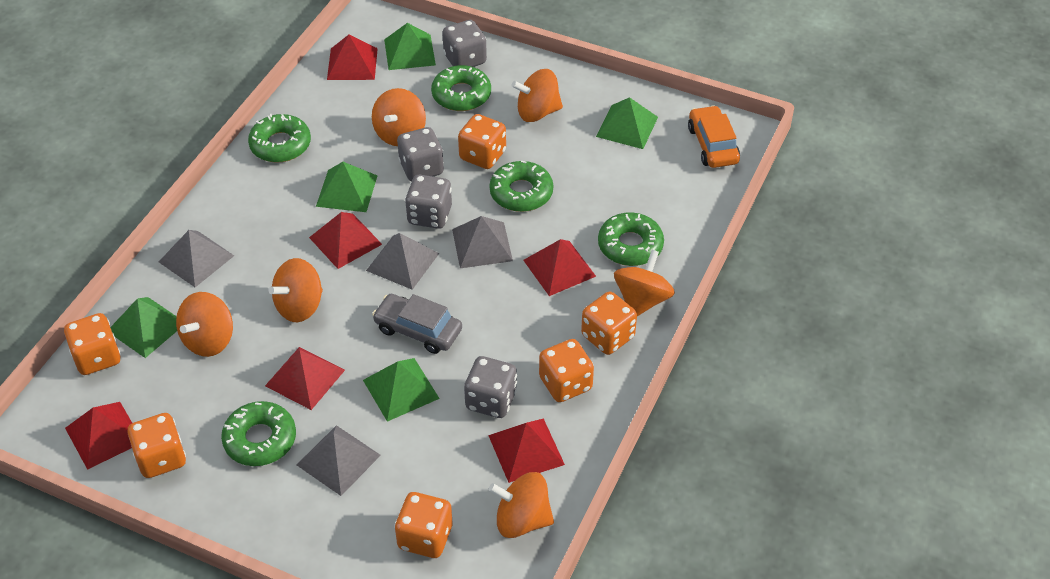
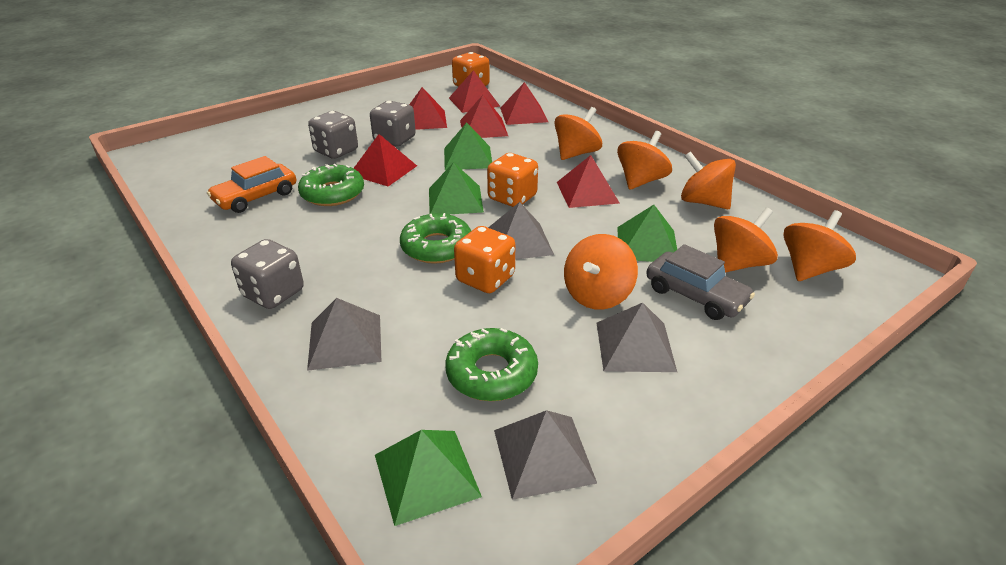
green donut: [221,401,296,466] [248,113,311,162] [431,65,491,111] [489,161,553,212] [598,212,664,266] = 5 -> [298,164,364,206] [400,213,471,264] [445,328,538,401] = 3
green pyramid: [110,297,177,358] [316,162,378,212] [363,358,440,422] [384,23,436,70] [596,97,658,149] = 5 -> [375,430,482,526] [429,162,484,214] [444,123,492,170] [617,205,677,262] = 4
grey dice: [397,127,444,181] [405,175,452,229] [442,20,487,67] [464,356,517,418] = 4 -> [231,239,304,309] [308,111,358,159] [370,101,416,146] = 3
orange dice: [64,313,121,375] [127,413,186,478] [395,492,452,558] [458,114,506,169] [539,339,594,402] [581,292,637,355] = 6 -> [452,52,490,87] [454,226,515,293] [487,153,538,207] = 3

